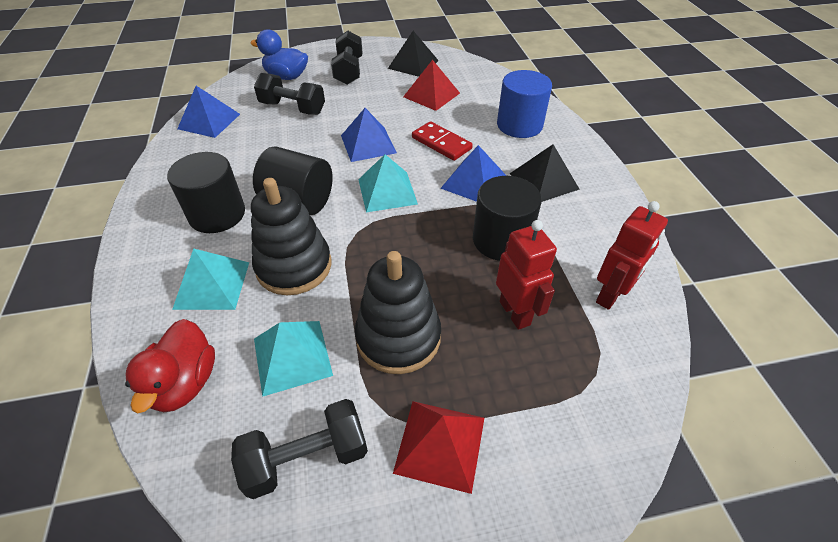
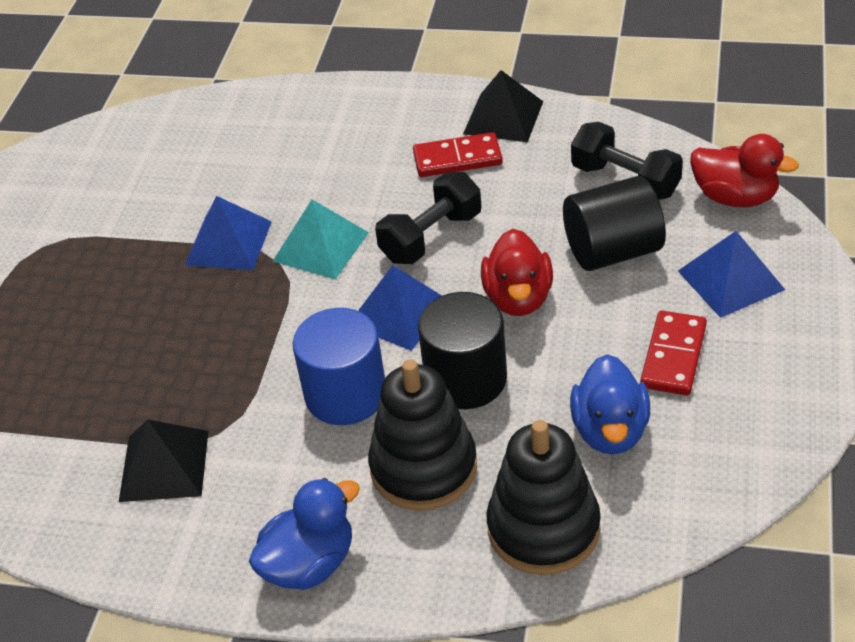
black cylinder: [167,152,245,233] [253,146,333,215] [473,176,542,261] = 3 -> [418,292,507,409] [563,176,666,271] = 2
black dumbbell: [231,399,368,499] [254,73,325,115] [331,31,362,85] = 3 -> [375,172,481,264] [571,122,683,200] = 2
blue duck: [250,29,308,80] = 1 -> [249,478,360,590] [570,354,650,455] = 2
red domino: [412,121,473,161] = 1 -> [413,132,503,177] [640,311,707,395] = 2
red duck: [125,319,215,413] = 1 -> [481,229,553,316] [690,134,799,207] = 2
red pyramid: [393,401,484,494] [403,60,460,111] = 2 -> none = 0
red robot: [496,220,557,330] [596,201,668,310] = 2 -> none = 0
turquoise pyramid: [172,248,249,310] [254,321,333,397] [358,154,418,212] = 3 -> [273,199,369,279] = 1

